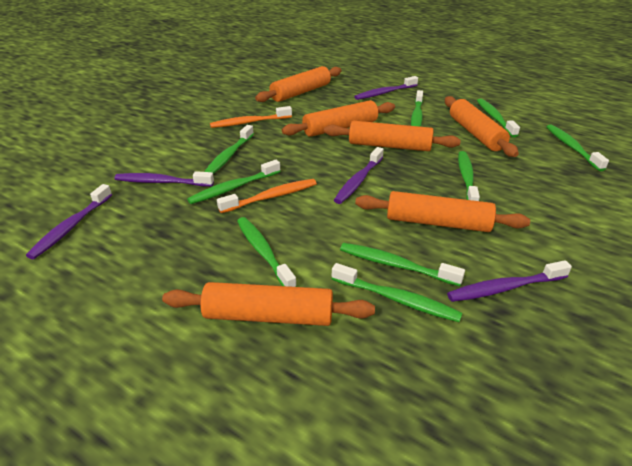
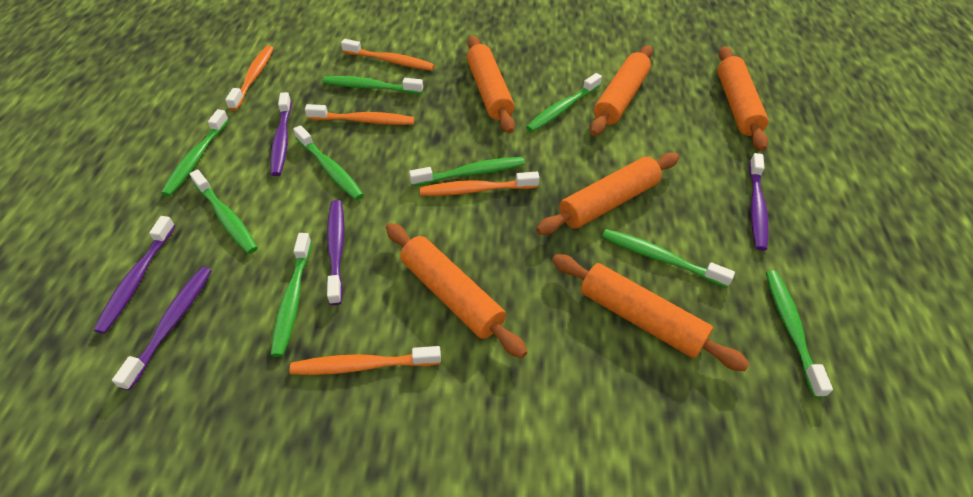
orange toothbrush: [210,106,292,128] [217,179,317,213] = 2 -> [225,46,274,111] [290,346,441,375] [305,104,415,125] [341,39,435,71] [420,172,540,196] = 5

